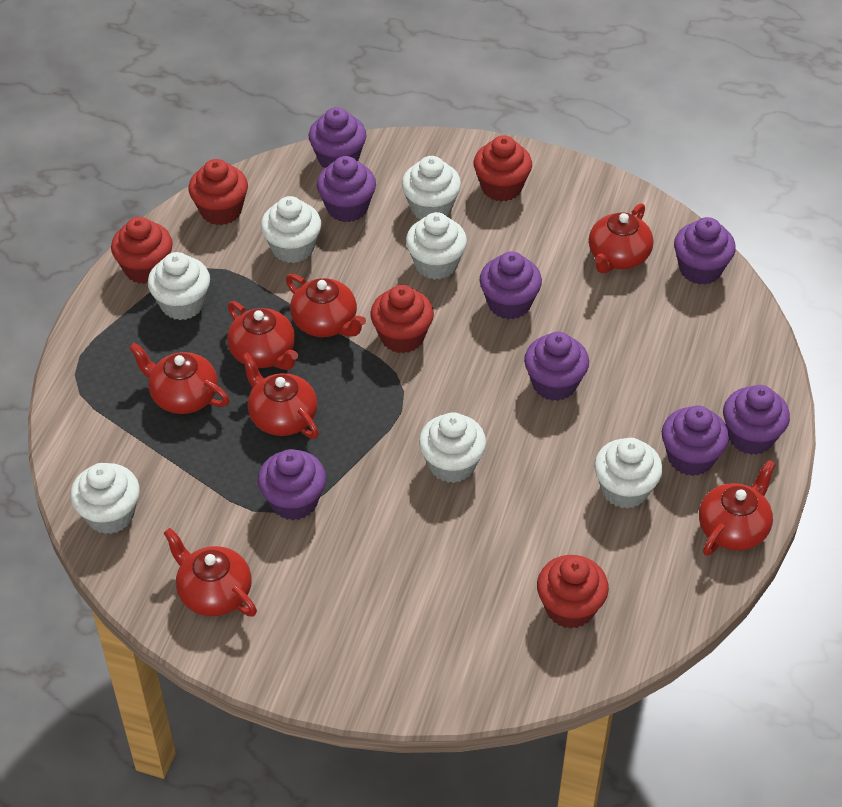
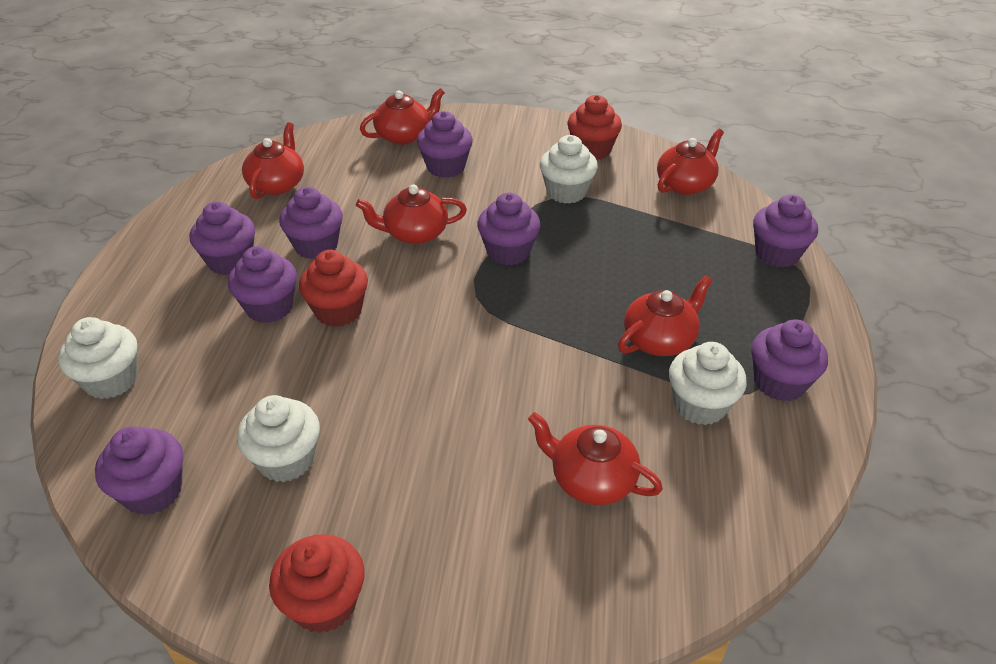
red cupcake: [111,217,173,284] [188,159,248,225] [370,285,434,354] [474,135,532,202] [537,555,609,629] = 5 -> [269,534,365,633] [299,250,368,327] [567,95,622,160] = 3
red teapot: [129,343,230,414] [164,528,257,617] [227,301,298,370] [241,352,319,439] [286,274,366,337] [589,203,653,274] [699,460,776,556] = 7 -> [242,122,304,199] [356,185,467,244] [360,88,445,145] [528,412,663,505] [618,275,713,356] [657,129,724,195] = 6
white cupcake: [71,463,140,534] [148,252,210,320] [261,196,321,263] [402,156,461,220] [406,212,467,280] [419,412,486,483] [594,438,663,509] = 7 -> [58,317,137,399] [237,395,320,482] [540,135,598,204] [669,342,747,425] = 4

